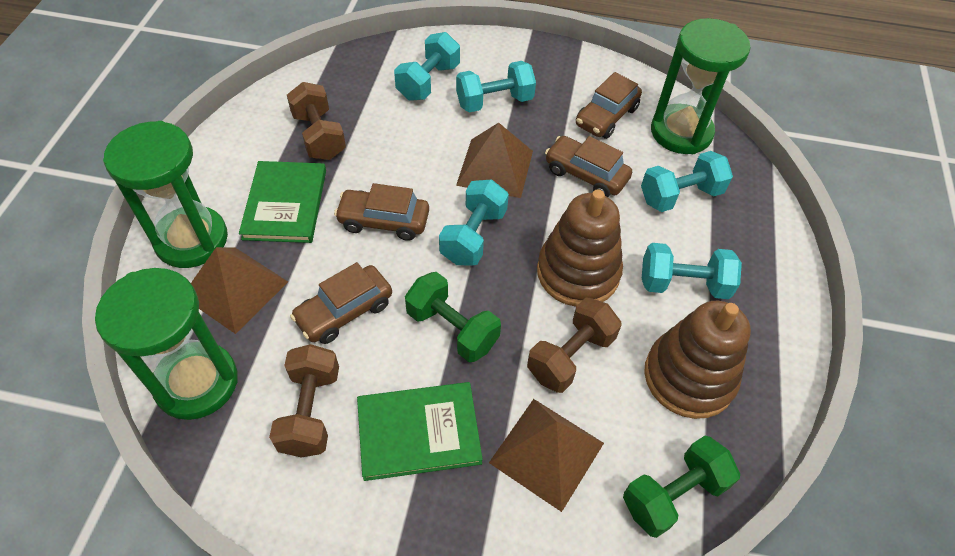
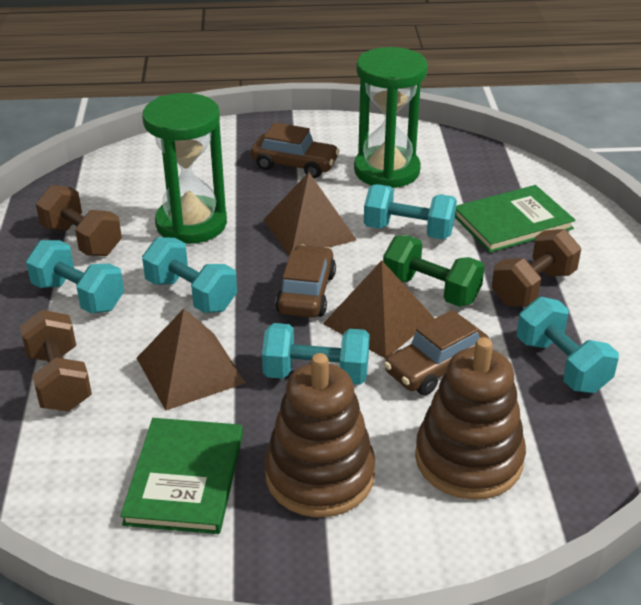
brown car: [290,262,392,344] [334,183,429,241] [545,136,632,197] [576,72,642,139] = 4 -> [251,123,340,178] [275,245,336,318] [384,310,489,395] = 3
green dumbbell: [405,272,501,362] [623,436,740,538] = 2 -> [383,235,484,307] = 1
green hourglass: [95,268,238,420] [103,121,228,268] [651,18,751,154] = 3 -> [142,93,227,244] [354,47,428,188] = 2

